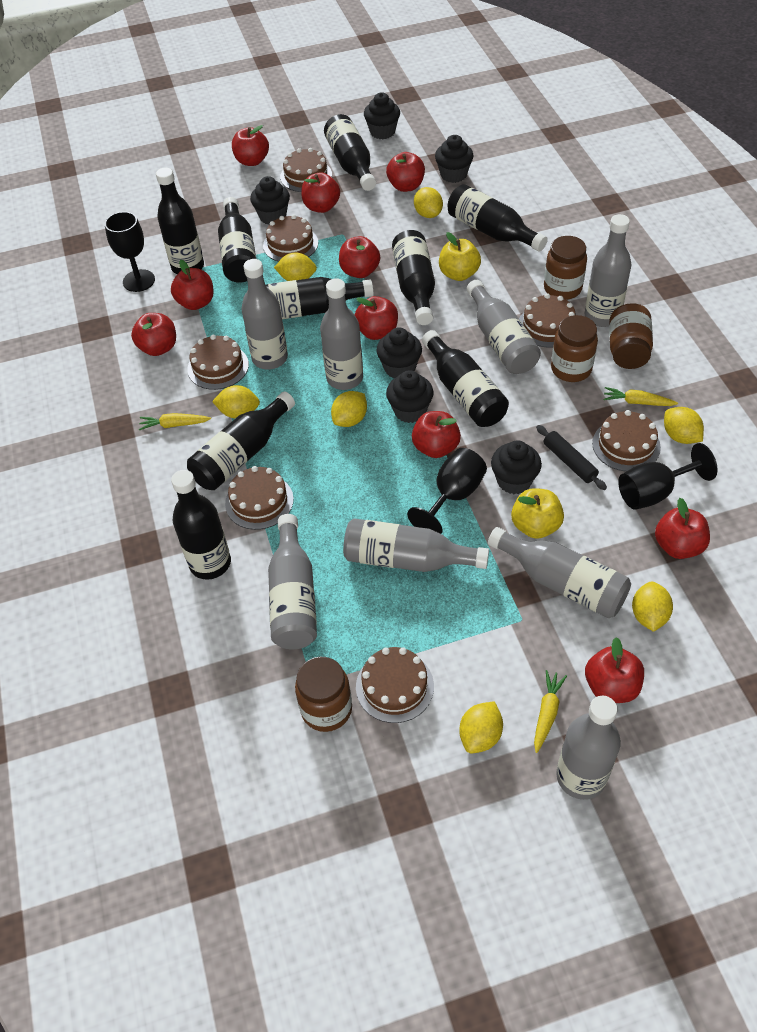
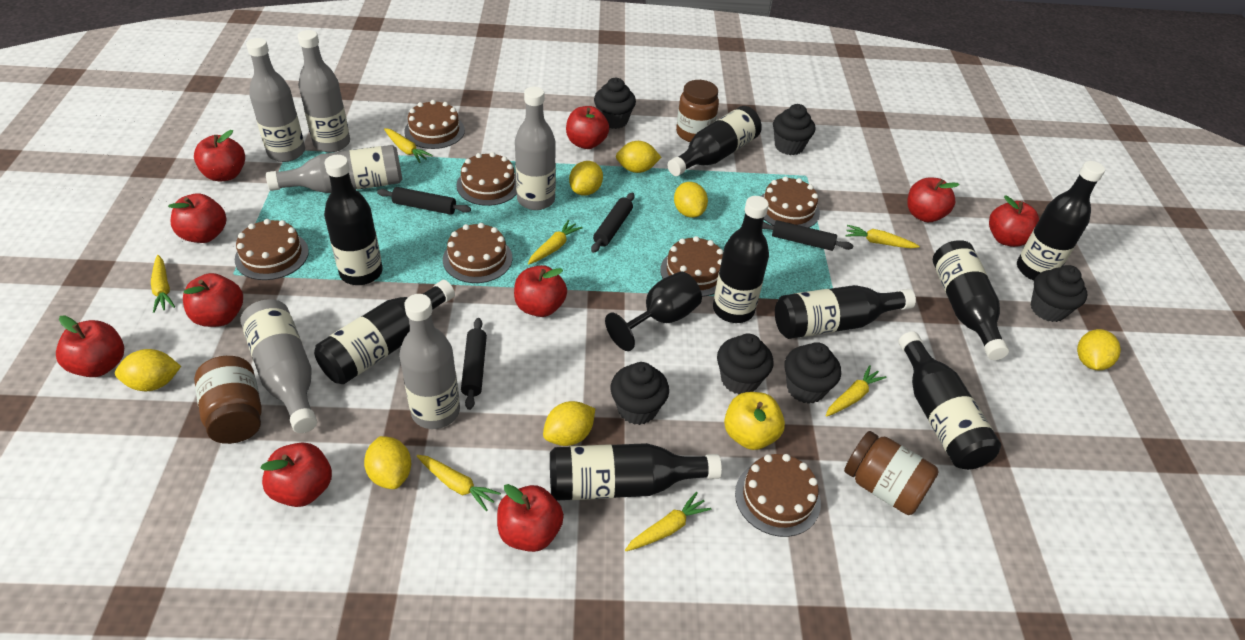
black goblet: [105,211,155,292] [407,448,487,534] [618,443,717,510] = 3 -> [605,271,702,351] = 1
black rolling pin: [536,425,607,490] = 1 -> [377,187,471,215] [461,318,487,410] [591,193,634,253] [762,220,853,251] = 4
brown jar: [295,657,352,732] [544,236,587,300] [551,315,598,382] [609,303,653,369] = 4 -> [194,356,262,444] [676,80,719,142] [844,431,939,515] = 3
grey bottle: [241,259,288,370] [268,514,317,649] [320,278,363,390] [343,518,489,572] [467,280,541,374] [488,527,631,618] [556,696,621,800] [585,214,632,327] = 8 -> [240,299,317,433] [246,38,305,162] [266,145,402,193] [298,30,350,152] [399,294,460,429] [515,87,556,210] = 6
yellow apple: [439,232,481,281] [511,488,564,539] = 2 -> [724,392,785,450] = 1
yellow carrot: [139,413,211,430] [534,670,567,753] [603,387,678,406] = 3 -> [151,255,175,313] [384,128,433,163] [417,455,501,511] [528,220,583,265] [625,492,712,551] [825,365,887,417] [846,225,920,248] = 7

